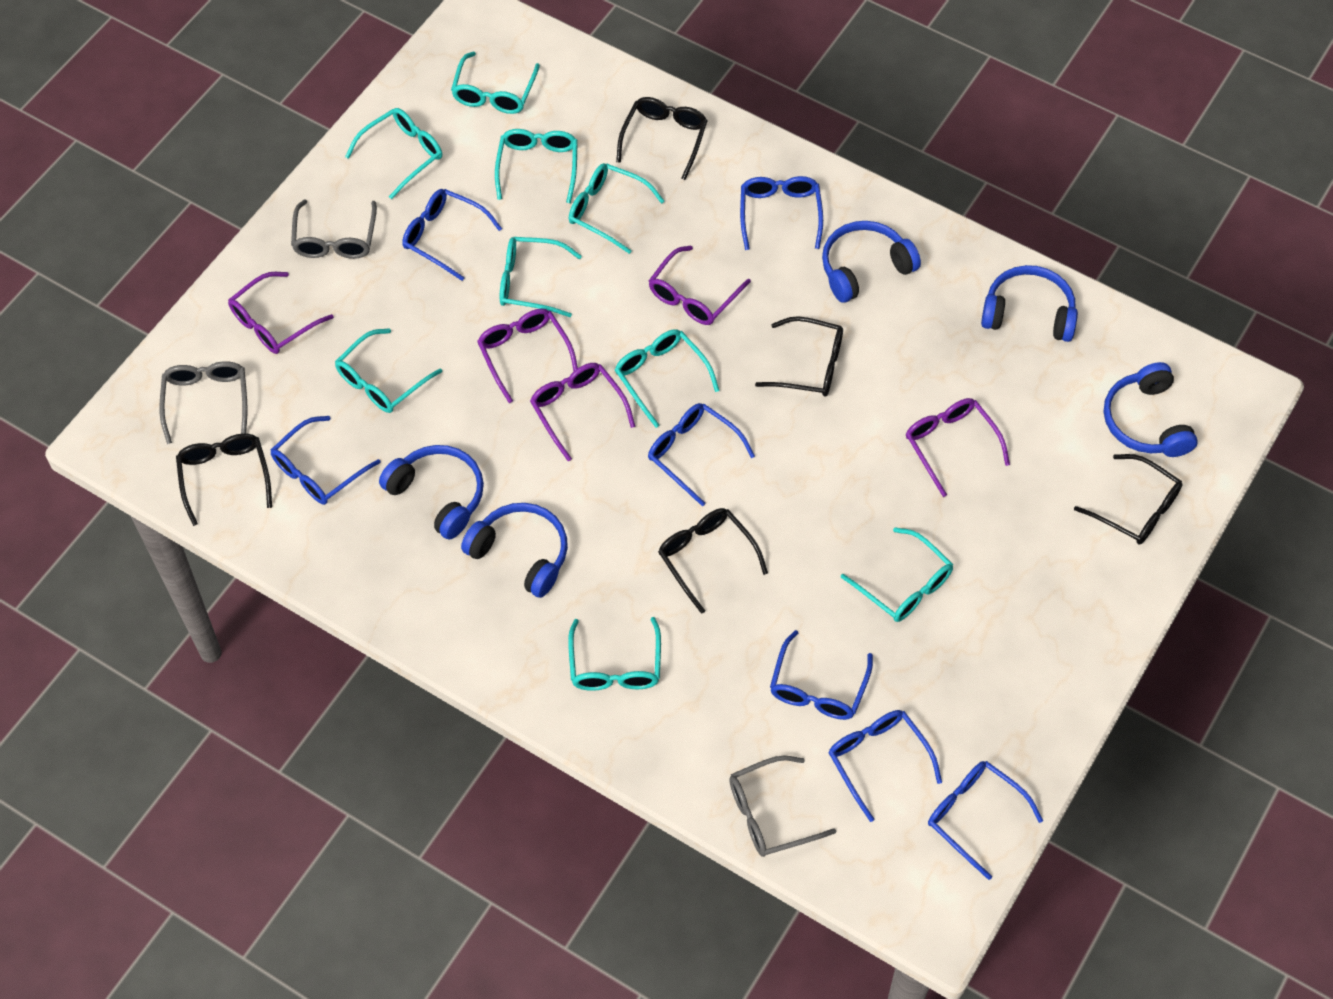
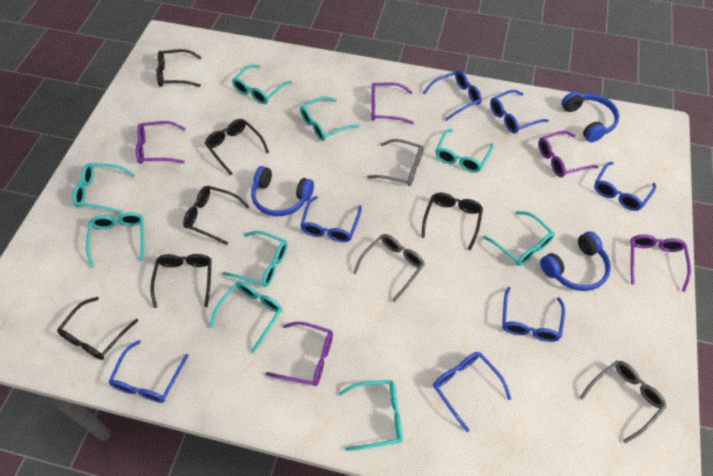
black glasses: [176,434,272,526] [616,97,708,180] [658,508,768,614] [755,316,843,396] [1074,454,1183,545] = 5 -> [57,297,138,360] [150,254,212,308] [156,49,202,87] [183,186,249,245] [205,119,269,175] [421,193,483,251] = 6
blue headphones: [379,445,484,539] [461,503,568,598] [822,221,921,303] [981,265,1078,342] [1104,362,1198,457] = 5 -> [251,166,314,216] [540,231,611,291] [561,92,619,142] = 3

